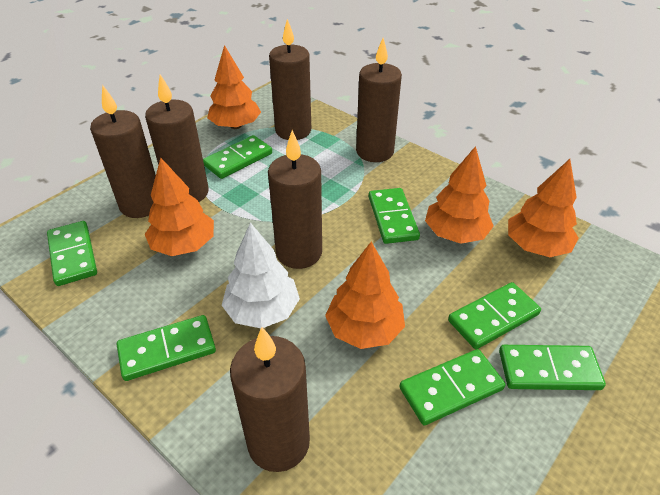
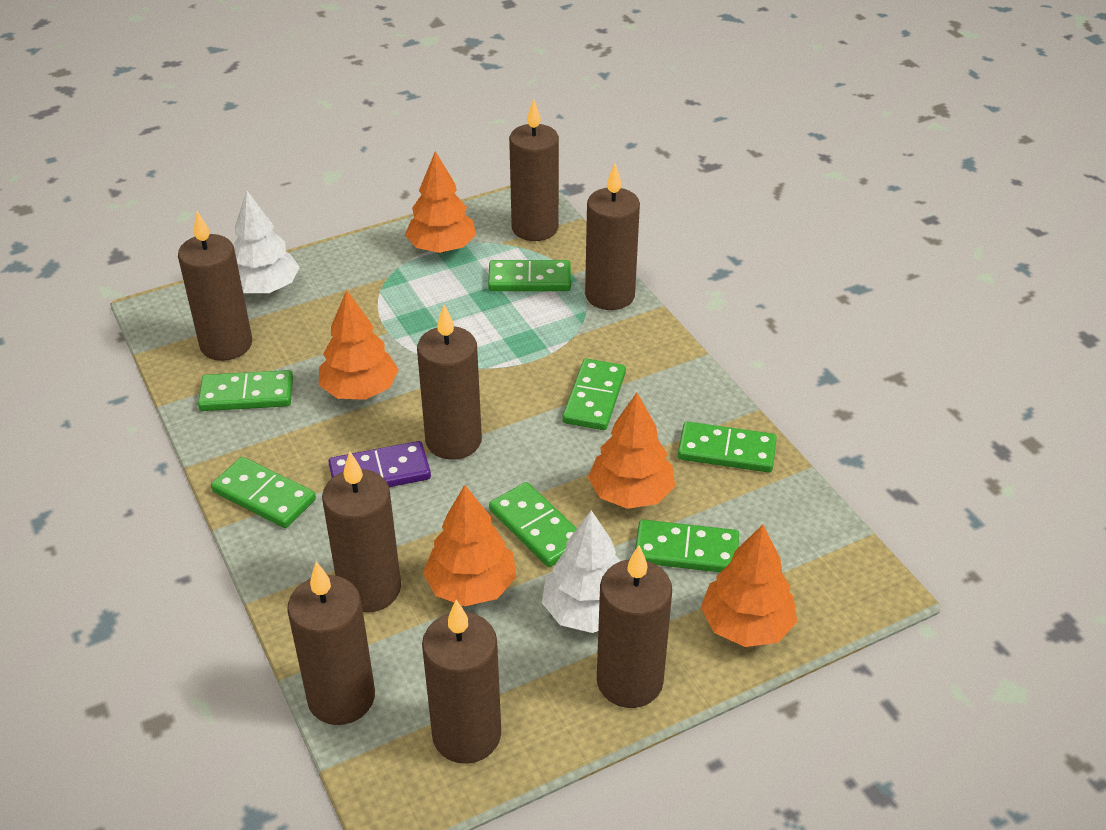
brown candle: [90,85,156,218] [145,75,209,202] [230,327,310,472] [268,130,322,269] [269,19,311,140] [356,38,402,162] = 6 -> [178,211,252,361] [287,562,375,725] [322,451,401,612] [417,305,482,460] [422,600,501,764] [509,99,559,241] [585,164,640,310] [597,545,672,708] = 8
purple domino: none = 0 -> [328,441,431,487] = 1
white tree: [222,223,300,328] = 1 -> [233,191,300,293] [542,510,621,633] = 2

